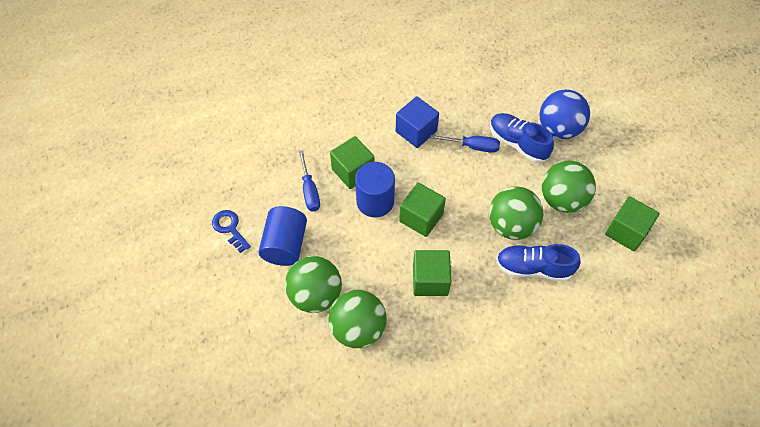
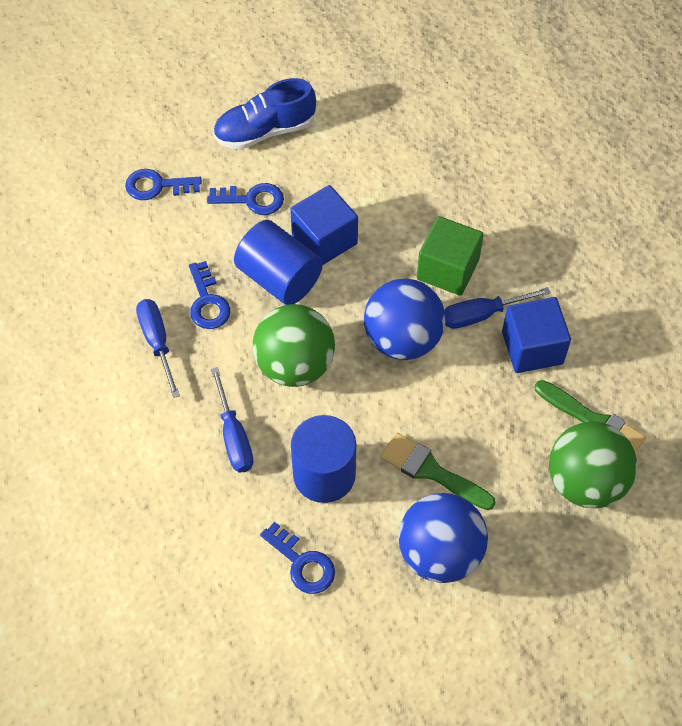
blue ball: [540,90,590,139] = 1 -> [364,279,445,360] [399,493,488,583] = 2
blue cube: [396,96,439,148] = 1 -> [290,185,358,265] [502,297,571,373] = 2
blue key: [212,210,251,253] = 1 -> [125,169,202,200] [189,261,231,329] [207,183,284,215] [260,522,335,594] = 4
blue screwdriver: [299,150,320,212] [430,135,500,153] = 2 -> [136,299,180,398] [211,367,254,472] [444,287,551,329] = 3
blue shoe: [490,113,554,163] [496,244,581,282] = 2 -> [213,78,316,150] = 1
green ball: [285,256,342,313] [328,290,386,348] [489,187,543,240] [542,161,596,213] = 4 -> [253,304,335,387] [549,421,637,508] = 2
green brush: none = 0 -> [380,433,496,510] [534,380,646,453] = 2
green cube: [330,136,375,189] [399,183,446,237] [413,250,451,296] [605,196,660,251] = 4 -> [417,216,484,296] = 1

